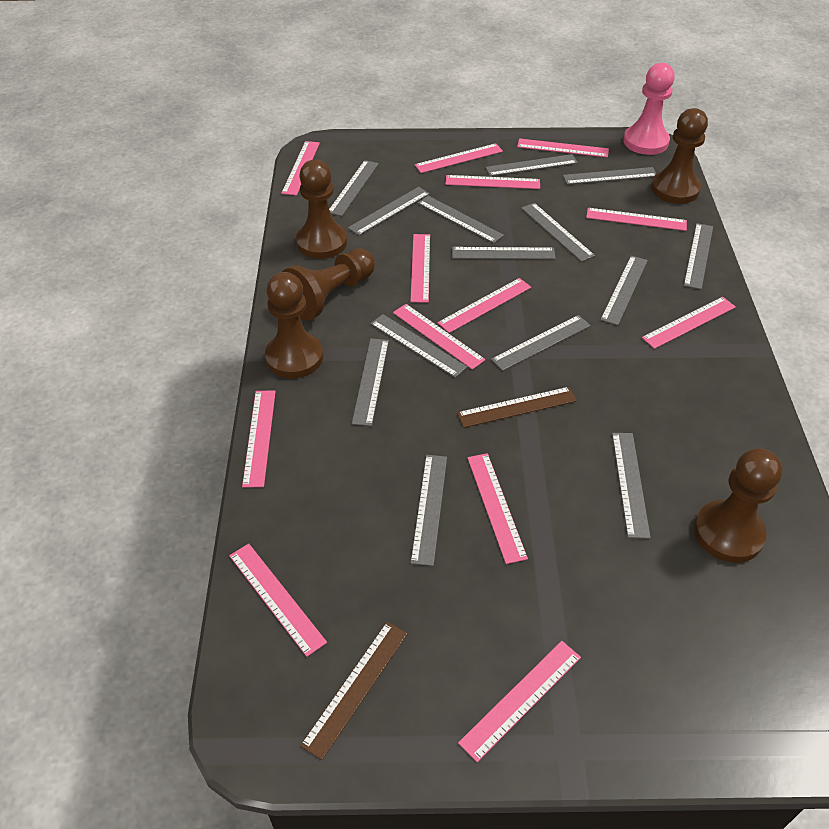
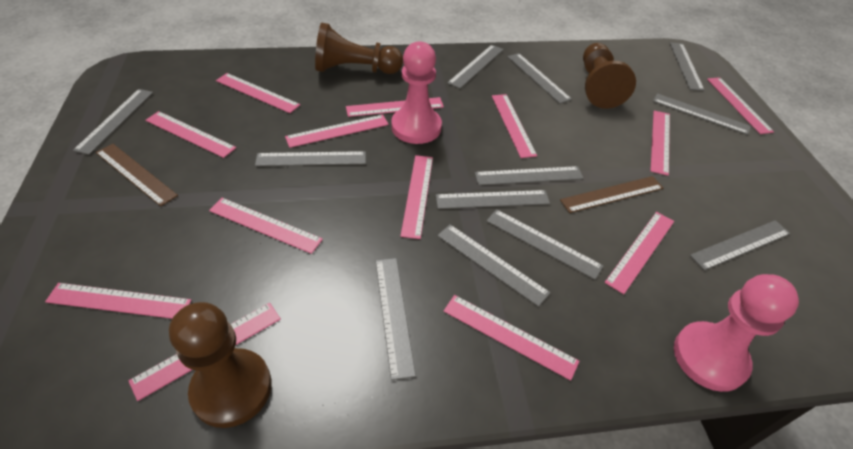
brown pawn: [265,272,323,378] [282,248,375,321] [296,160,347,259] [651,108,708,204] [694,448,782,563] = 5 -> [169,302,272,428] [315,23,403,74] [583,43,636,109] = 3
grey ruler: [329,160,379,216] [348,187,430,235] [352,338,389,426] [370,314,467,378] [410,455,447,566] [418,196,504,243] [452,247,556,259] [485,154,578,176] [491,315,591,371] [521,203,595,262] [563,167,656,185] [600,256,648,325] [612,433,651,538] [684,223,713,289] = 14 -> [73,89,153,155] [255,151,366,166] [376,258,416,380] [436,190,550,209] [437,225,551,307] [447,45,504,89] [475,166,584,185] [487,209,603,280] [507,53,572,104] [653,93,751,135] [670,42,705,91] [690,220,791,270] = 12
pink pawn: [623,63,675,155] = 1 -> [391,42,442,144] [674,274,799,392] = 2

